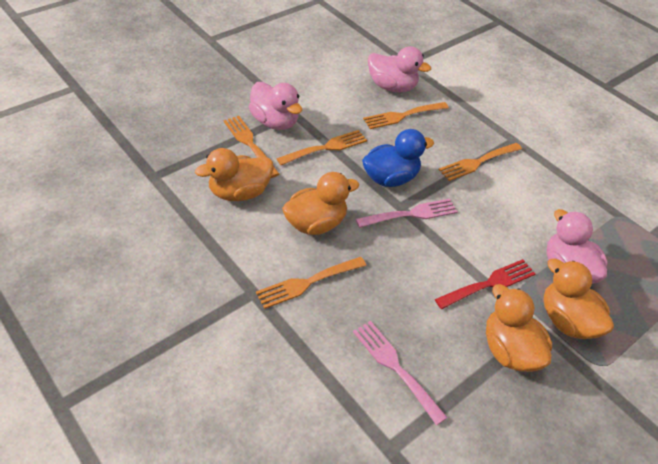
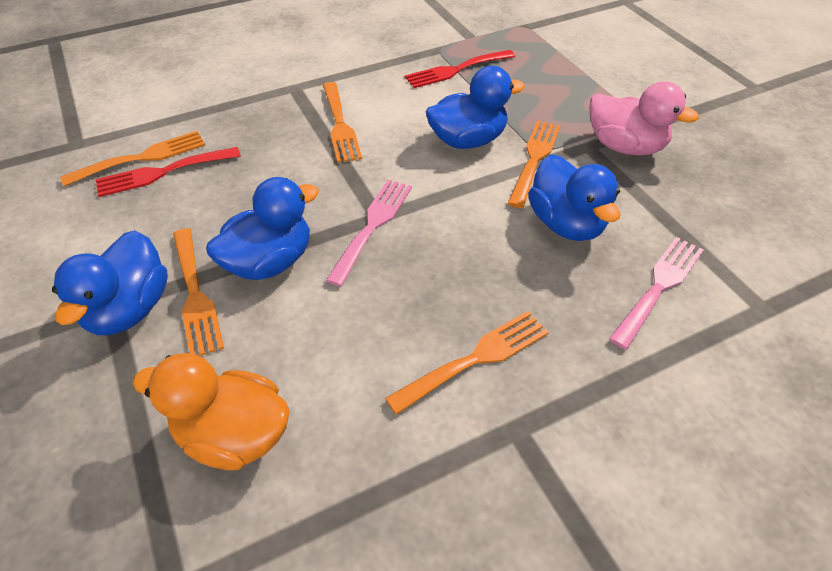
blue duck: [362,129,434,187] = 1 -> [52,230,168,335] [206,177,319,280] [426,66,525,149] [528,154,620,241] = 4
orange duck: [195,148,274,201] [282,172,359,235] [486,284,552,372] [544,258,614,339] = 4 -> [133,353,290,470] = 1
pink duck: [249,82,302,130] [368,46,431,92] [547,209,608,284] = 3 -> [589,81,699,156] = 1
red fork: [435,259,535,309] = 1 -> [96,147,241,197] [405,50,515,88] = 2

